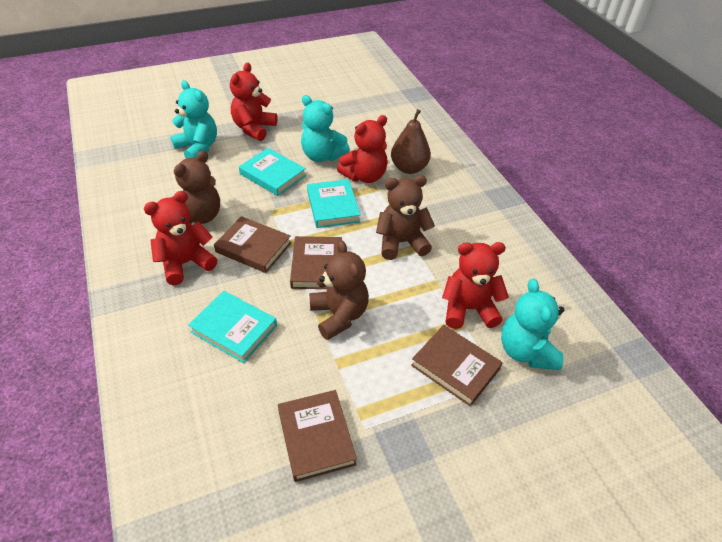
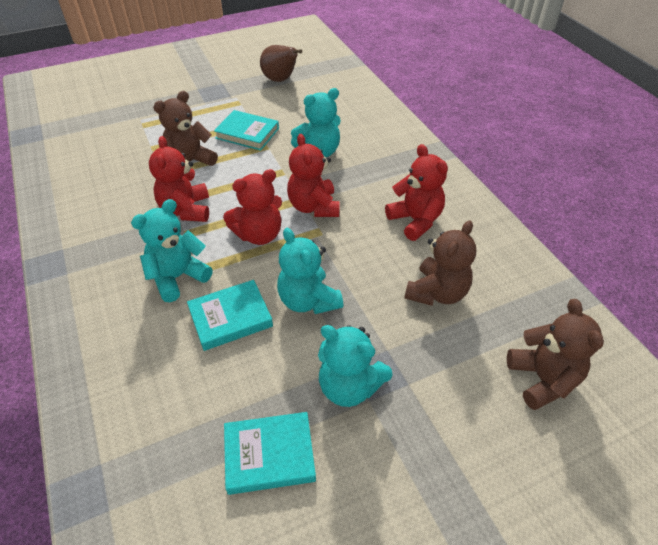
brown book: [214,216,291,273] [278,390,357,482] [290,236,342,289] [411,325,503,407] = 4 -> none = 0
turquoise teddy bear: [170,80,217,158] [301,95,350,162] [501,279,564,370] = 3 -> [131,199,213,302] [277,228,343,314] [291,88,341,157] [318,325,393,407] = 4

